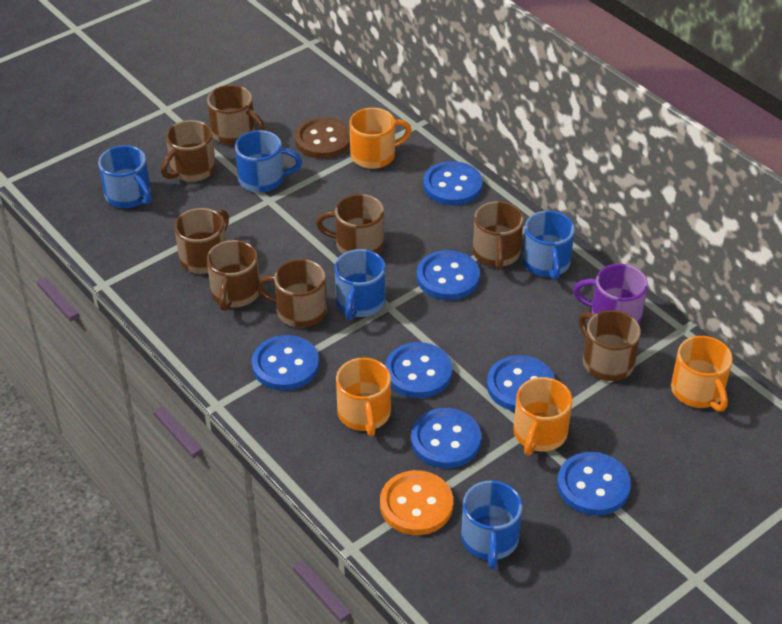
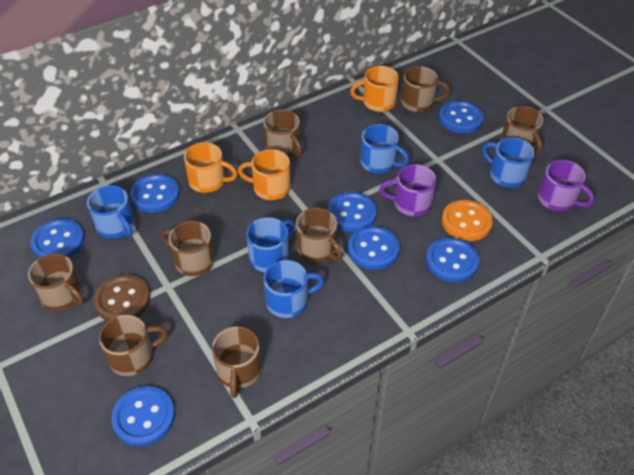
orange mug: [336,358,391,436] [350,108,412,169] [514,377,572,455] [671,336,733,412] = 4 -> [184,142,238,193] [238,149,291,200] [350,66,399,112] = 3
purple mug: [573,264,648,324] = 1 -> [380,164,436,216] [538,160,594,212] = 2

